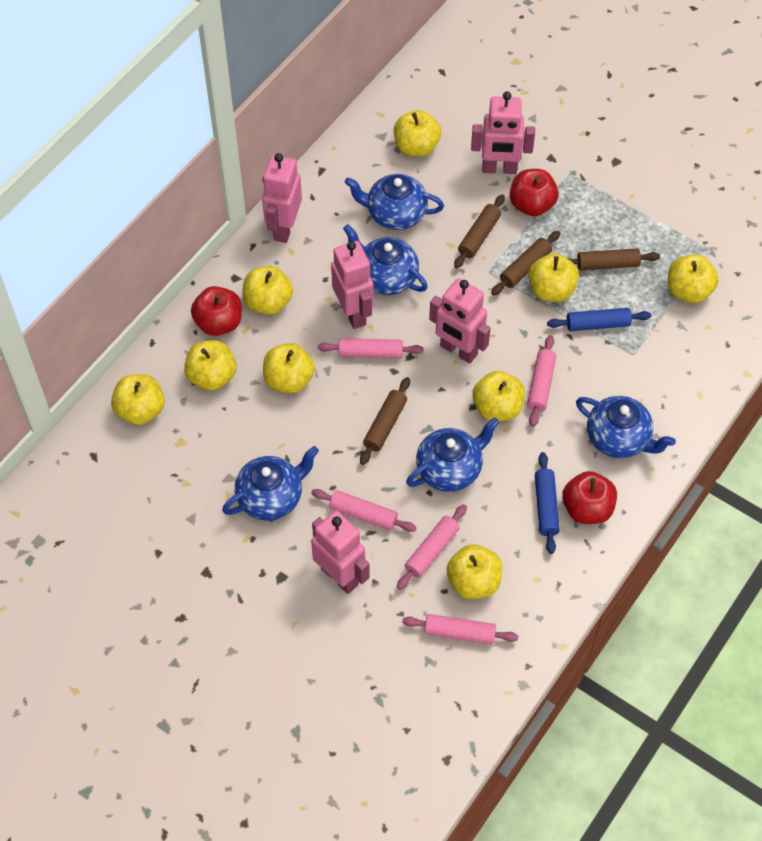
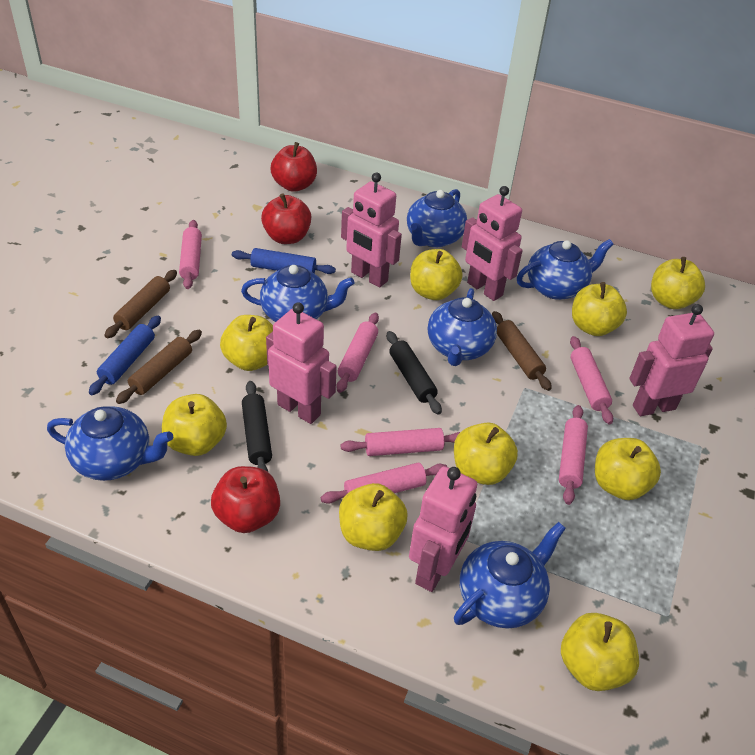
black rolling pin: none = 0 -> [242,381,272,472] [387,331,442,415] = 2
blue teapot: [222,446,319,520] [343,224,428,295] [345,174,444,230] [406,417,499,492] [576,396,676,458] = 5 -> [47,406,173,481] [241,265,355,322] [407,189,467,247] [428,288,497,366] [454,522,566,628] [517,239,614,300] = 6
brown rolling pin: [360,377,410,465] [454,194,505,268] [491,231,560,295] [567,248,660,270] = 4 -> [104,270,177,339] [116,330,202,404] [492,311,552,391] = 3
pink rolling pin: [311,489,416,532] [318,338,424,359] [397,504,467,590] [402,614,518,645] [527,335,556,427] = 5 -> [179,220,202,289] [321,463,447,504] [336,313,379,393] [341,428,460,456] [559,405,588,505] [570,336,613,424] = 6

